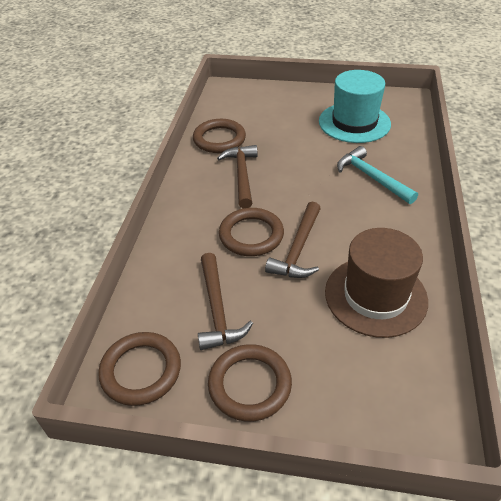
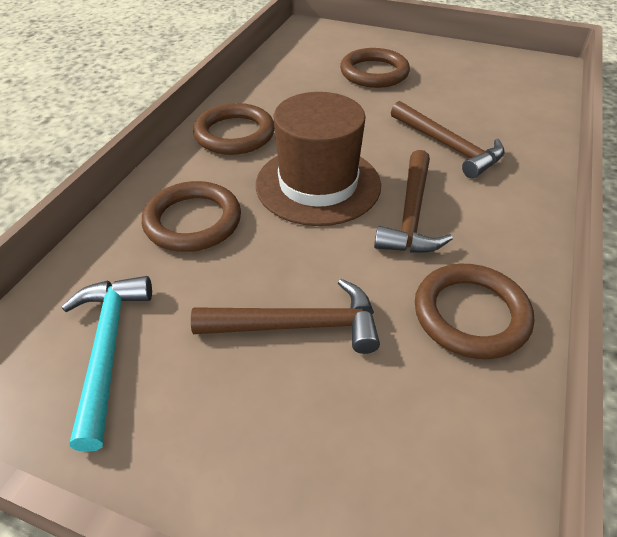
turquoise hat: [319,70,391,143] = 1 -> none = 0

